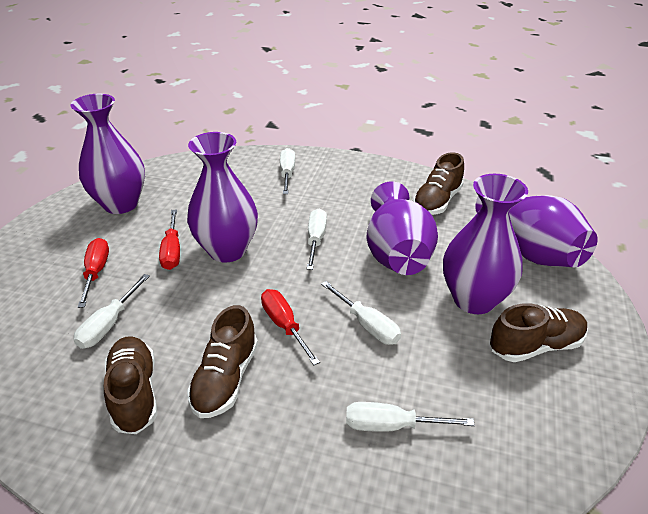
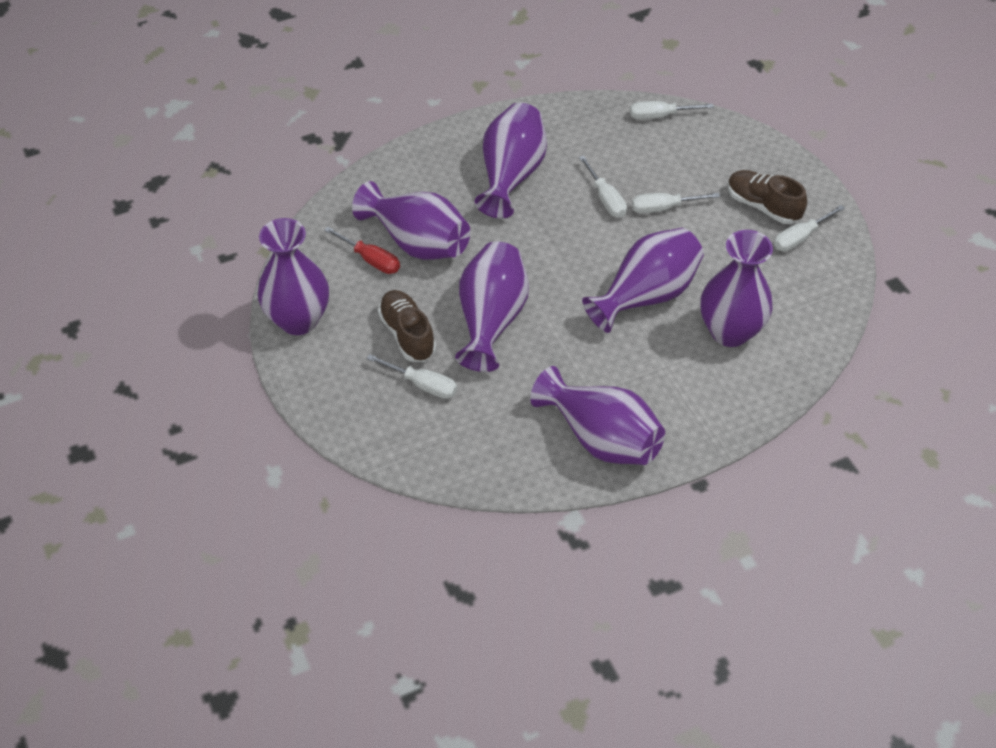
brown shoe: [104,336,157,434] [187,305,258,418] [413,152,464,215] [490,303,588,362] = 4 -> [378,290,436,362] [728,170,807,224] = 2
purple vase: [71,94,145,214] [187,132,258,262] [367,181,438,275] [443,174,528,314] [475,195,598,267] = 5 -> [258,218,329,335] [352,181,470,260] [455,242,529,372] [475,103,547,219] [530,366,665,465] [582,228,704,333] [701,230,773,347] = 7
red screwdriver: [78,238,109,308] [159,209,180,270] [261,289,320,365] = 3 -> [324,226,400,274] = 1

